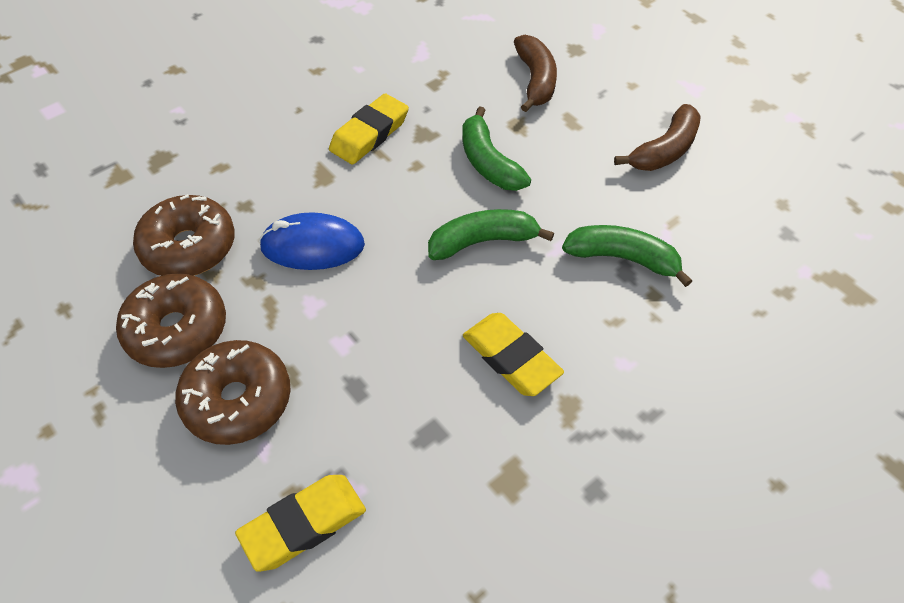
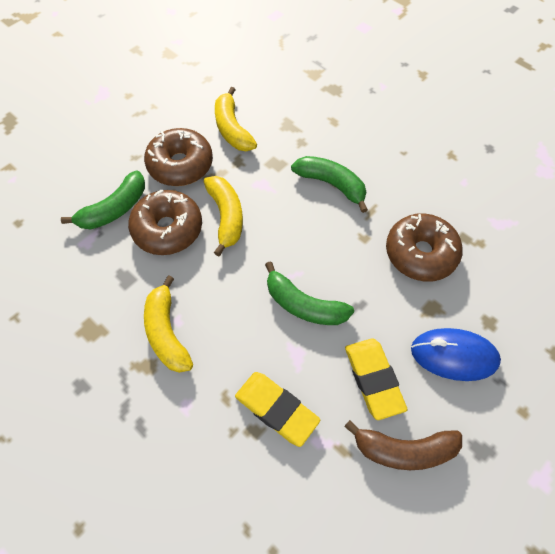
brown banana: [514,35,557,112] [614,104,701,171] = 2 -> [344,420,462,470] = 1
yellow banana: none = 0 -> [144,275,193,373] [204,176,243,256] [215,87,257,151] = 3
yellow eraser: [235,475,366,572] [329,94,409,165] [463,313,564,396] = 3 -> [235,372,320,447] [345,338,408,420] = 2

